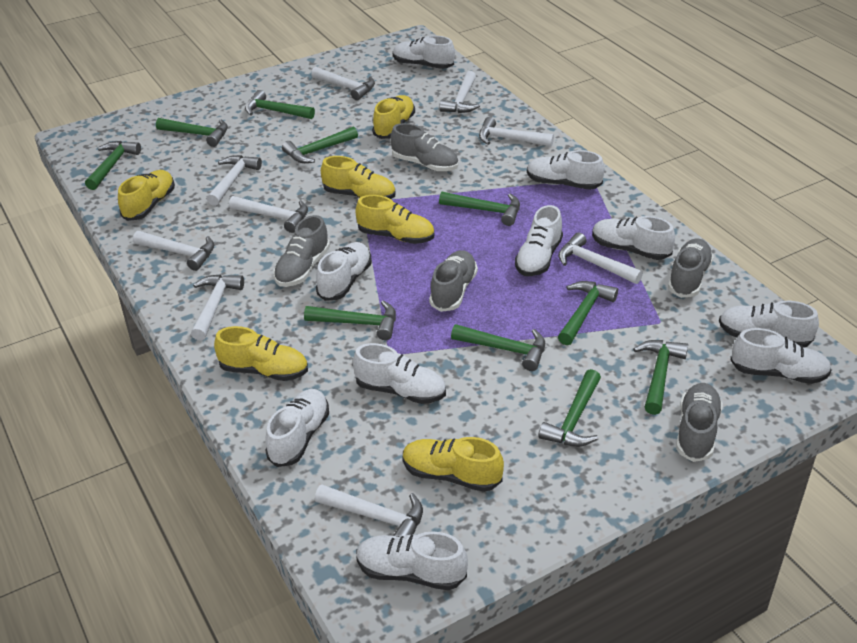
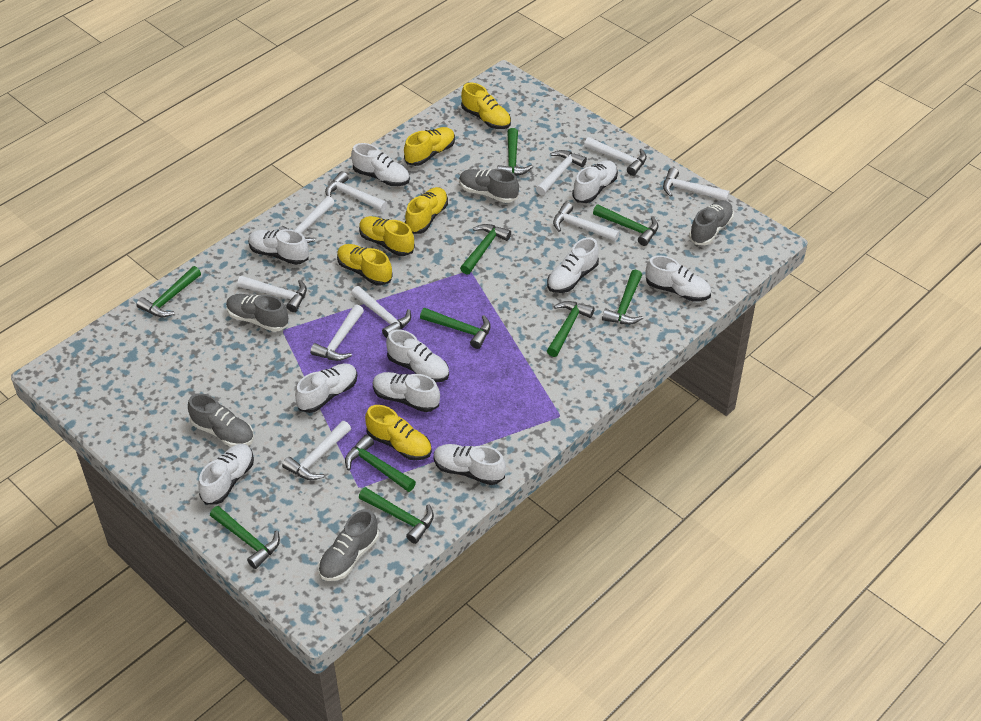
white hammer: [133,231,214,271] [191,274,244,341] [207,155,262,206] [229,196,308,233] [311,67,375,100] [315,485,423,537] [439,71,480,113] [479,117,554,146] [558,233,643,284] = 9 -> [237,276,307,312] [278,196,335,243] [282,421,351,480] [310,304,364,361] [325,171,388,212] [351,286,411,338] [536,150,587,195] [553,202,620,241] [584,137,647,176] [663,168,730,201] = 10

